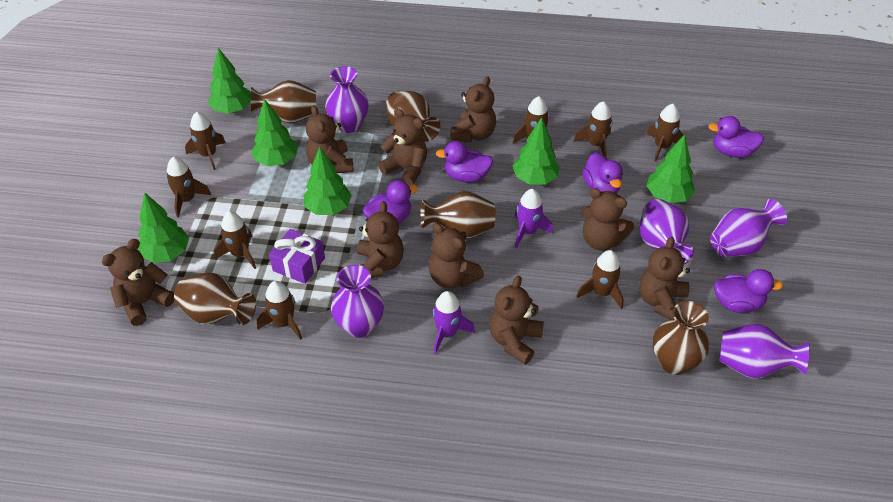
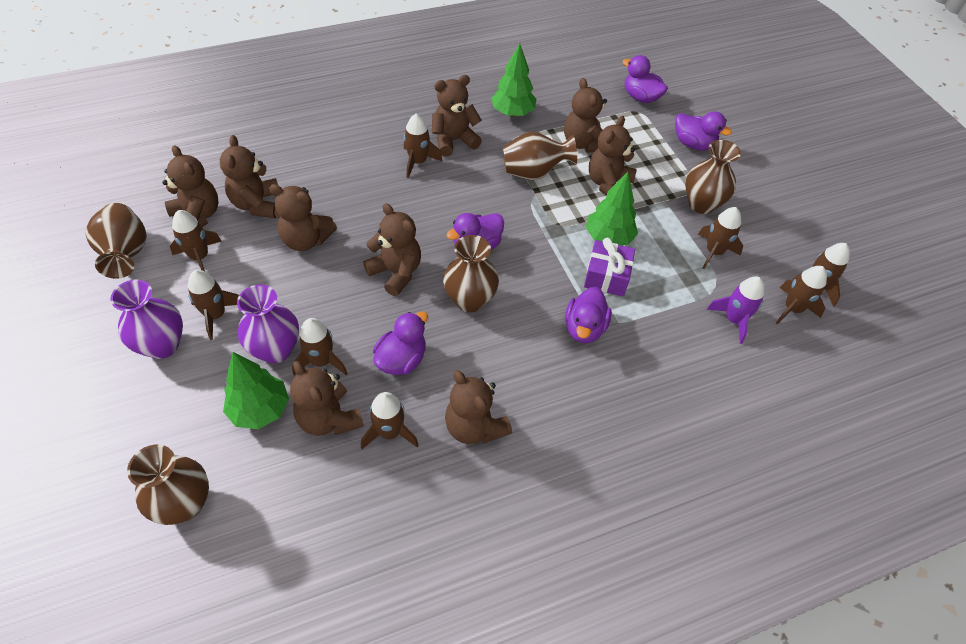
green tree: [138,193,189,263] [208,48,251,113] [251,99,298,166] [303,147,352,215] [513,117,559,185] [646,134,695,203] = 6 -> [223,352,289,429] [491,43,536,117] [585,172,638,246] = 3
purple rocket: [432,291,475,354] [515,189,553,248] = 2 -> [706,276,765,344] = 1
purple vase: [325,66,369,133] [331,265,384,338] [640,199,694,264] [710,199,787,257] [720,324,810,379] = 5 -> [111,279,183,359] [237,284,299,363] = 2

